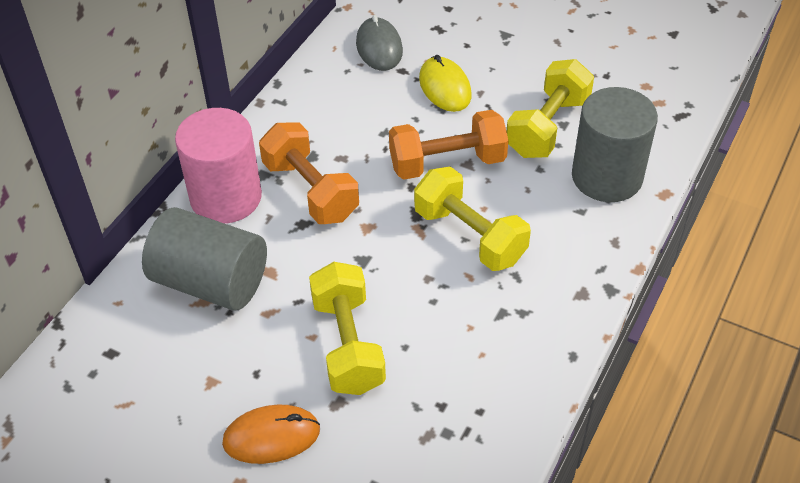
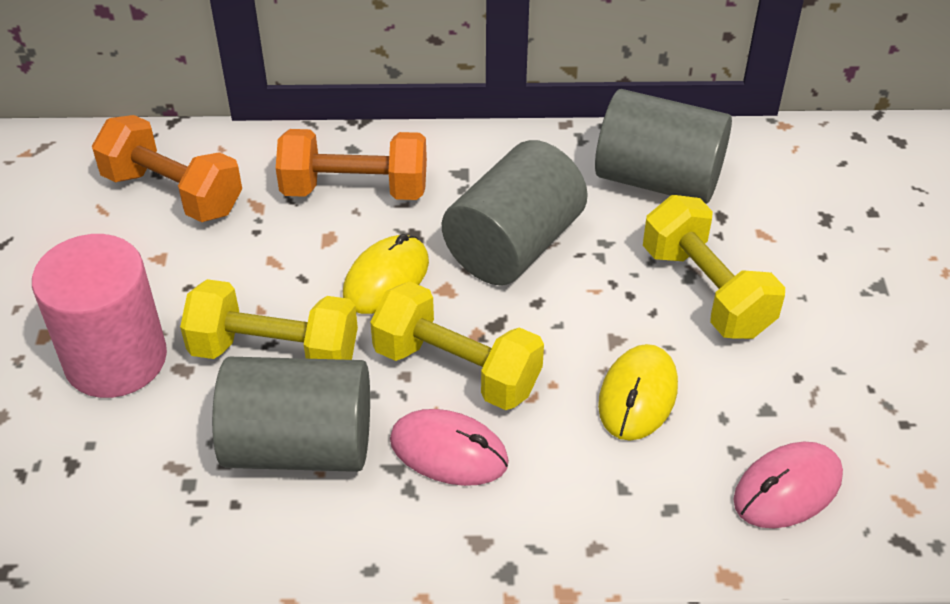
grey cylinder: [142,207,267,310] [572,87,658,202] = 2 -> [212,357,370,472] [442,140,588,285] [595,89,732,204] = 3
grey mouse: [356,15,403,71] = 1 -> none = 0
orange mouse: [222,404,320,464] = 1 -> none = 0
pink mouse: none = 0 -> [390,409,509,486] [733,442,843,528] = 2
yellow mouse: [419,55,472,112] = 1 -> [343,234,429,314] [598,344,678,441] = 2

